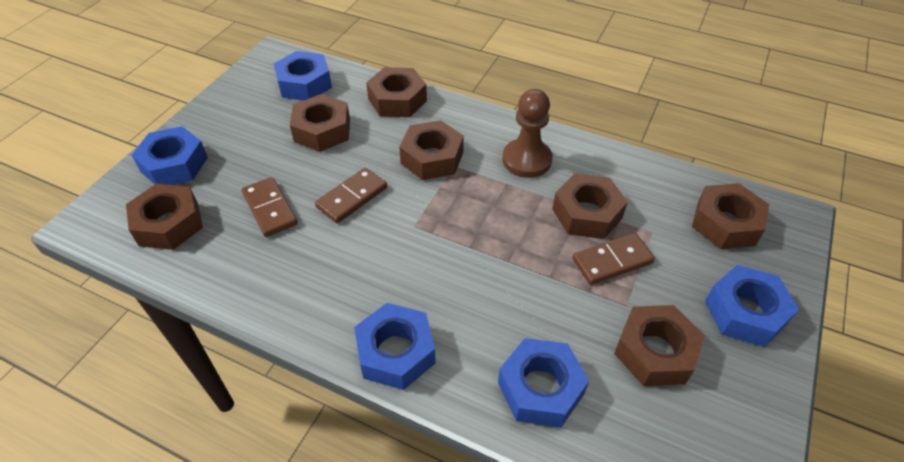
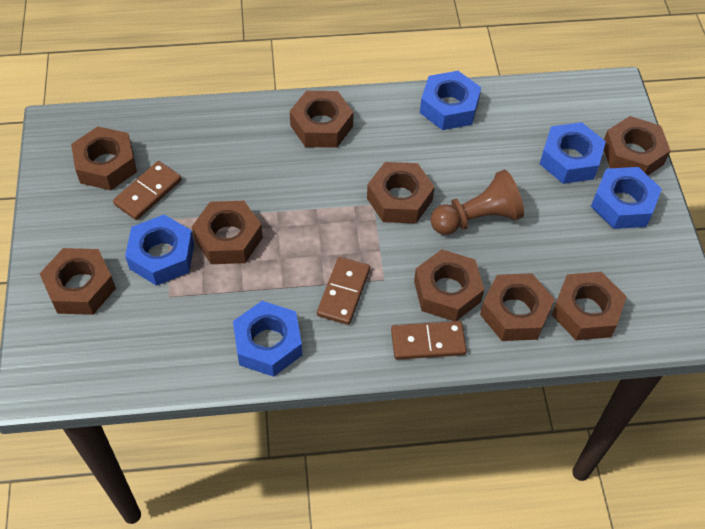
brown nut: [126,184,203,250] [290,94,350,152] [366,67,427,117] [399,120,464,180] [552,173,628,239] [614,305,705,386] [692,183,769,249] = 7 -> [39,248,116,315] [71,126,137,190] [192,201,263,264] [290,91,354,148] [367,162,435,223] [414,250,484,321] [480,273,555,341] [552,272,627,340] [604,116,671,175] = 9

